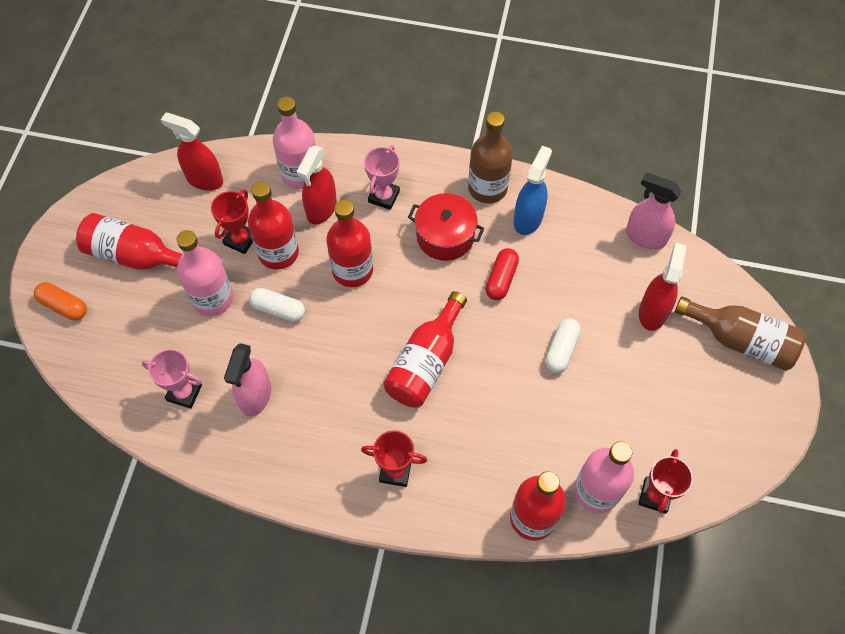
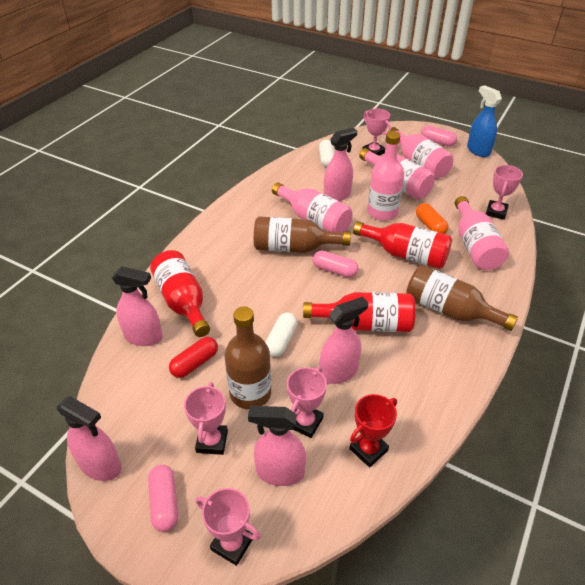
brown bottle: [468,111,513,203] [675,296,806,371] = 2 -> [224,307,271,409] [254,216,351,253] [406,265,518,331] = 3
pink bottle: [176,230,233,316] [273,96,316,189] [574,441,634,513] = 3 -> [272,182,353,232] [359,148,435,199] [367,131,404,221] [391,127,453,179] [455,196,509,270] = 5
pink capsule: none = 0 -> [148,465,178,532] [313,251,359,278] [421,126,457,146] = 3
pink spray bottle: [224,343,271,417] [626,172,681,250] = 2 -> [57,396,122,481] [112,266,163,346] [248,406,306,486] [320,297,368,384] [324,128,357,201] = 5
pink trophy: [142,349,202,409] [364,145,400,210] = 2 -> [184,382,228,455] [196,488,260,566] [287,367,327,438] [363,109,391,156] [486,165,523,220] = 5
red bottle: [76,213,182,270] [248,181,299,270] [326,200,373,287] [383,291,467,407] [510,471,566,541] = 5 -> [150,250,210,337] [303,292,416,332] [353,222,452,269] = 3
red pot: [408,193,485,261] = 1 -> none = 0
red spray bottle: [161,113,223,191] [297,146,337,225] [639,243,687,331] = 3 -> none = 0
red trophy: [211,189,253,254] [361,430,427,487] [638,449,693,514] = 3 -> [349,394,397,467] = 1

